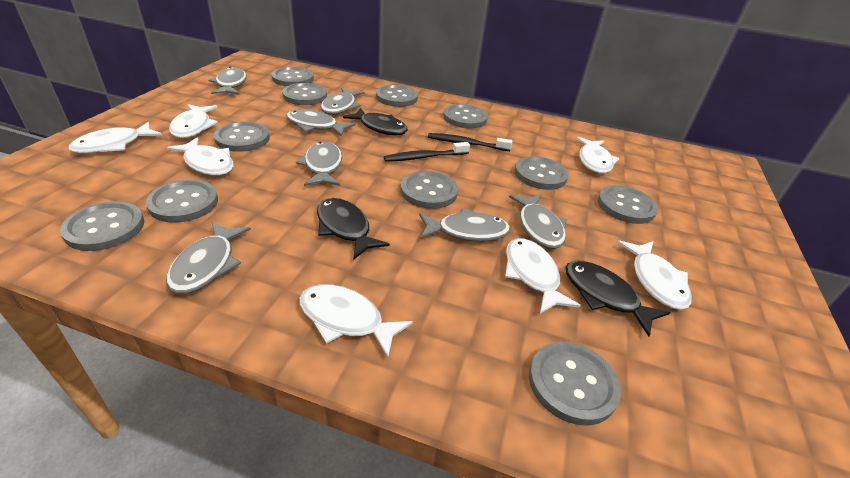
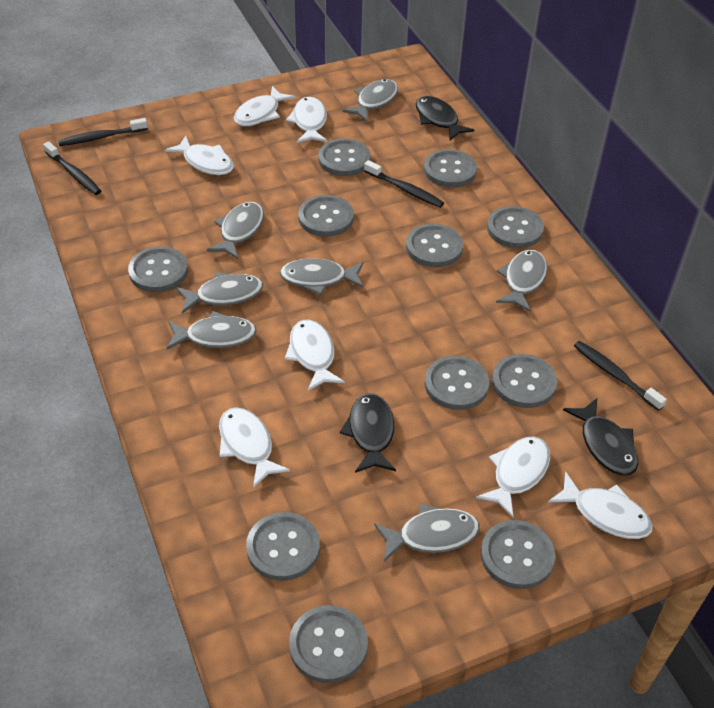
black toothbrush: [384,142,470,162] [428,133,512,151] = 2 -> [43,141,101,195] [58,118,148,146] [364,160,444,208] [574,341,667,411] = 4

